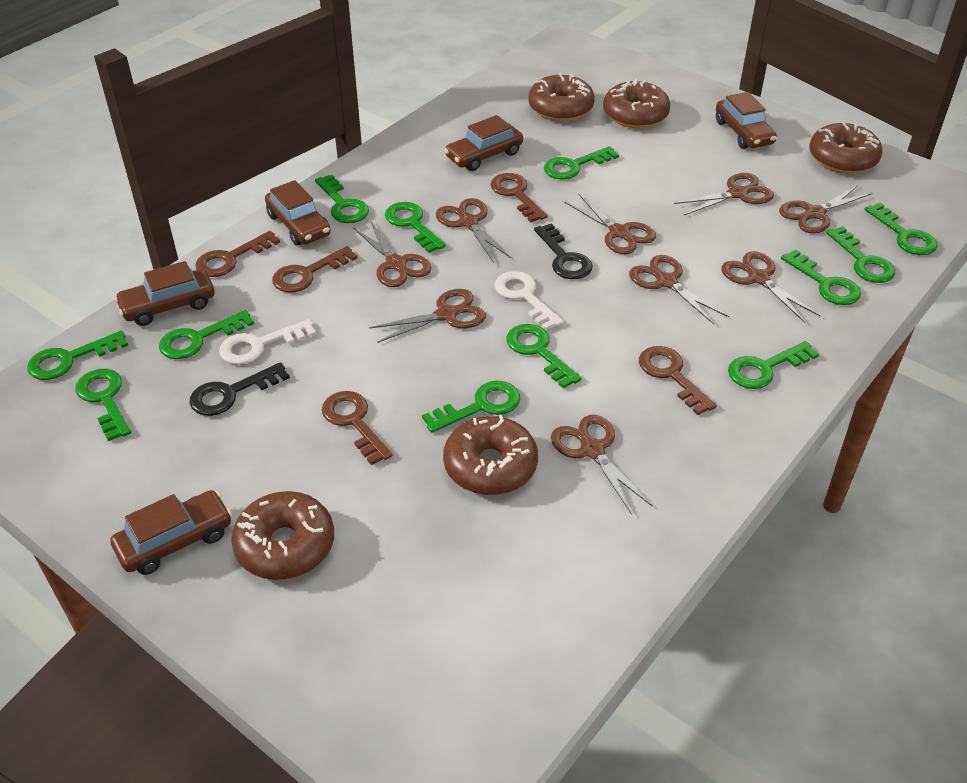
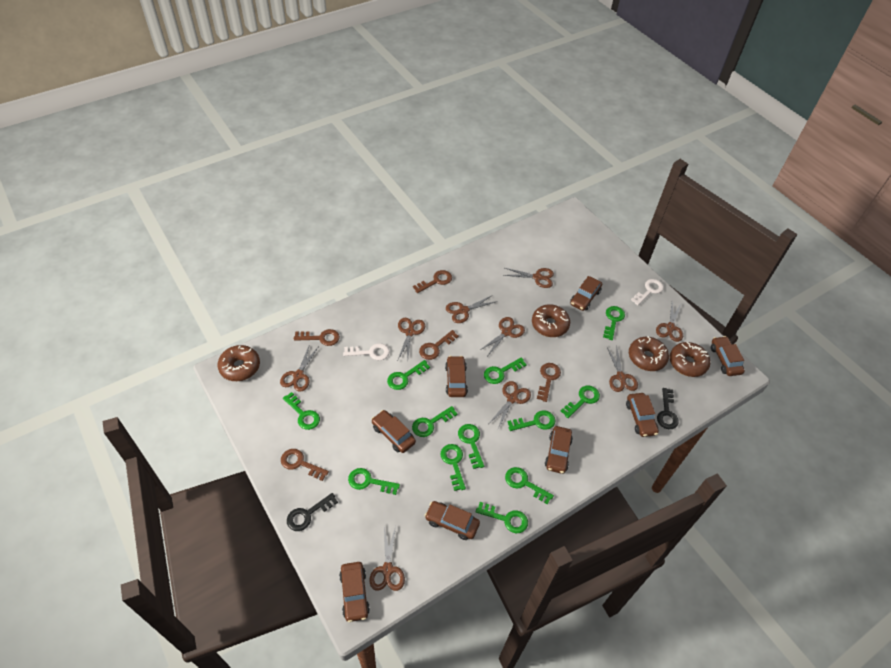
brown car: [111,490,232,575] [114,261,215,326] [265,180,331,245] [444,115,523,171] [716,92,777,149] = 5 -> [339,562,370,622] [371,410,416,453] [425,501,480,540] [445,356,468,397] [545,426,573,474] [570,276,602,311] [626,393,659,437] [711,336,745,376] = 8
brown donut: [231,491,334,580] [443,415,538,495] [528,73,595,121] [603,79,670,128] [809,121,882,174] = 5 -> [218,345,260,381] [532,304,570,337] [629,336,669,371] [669,342,710,377] = 4

